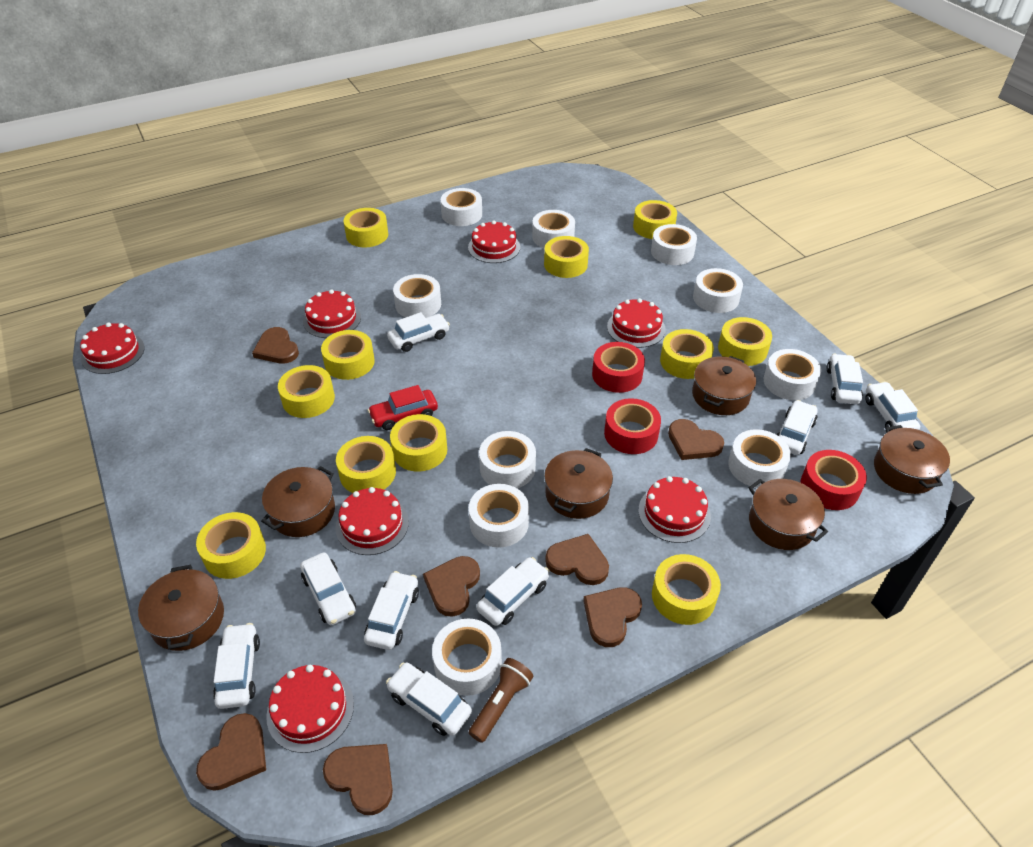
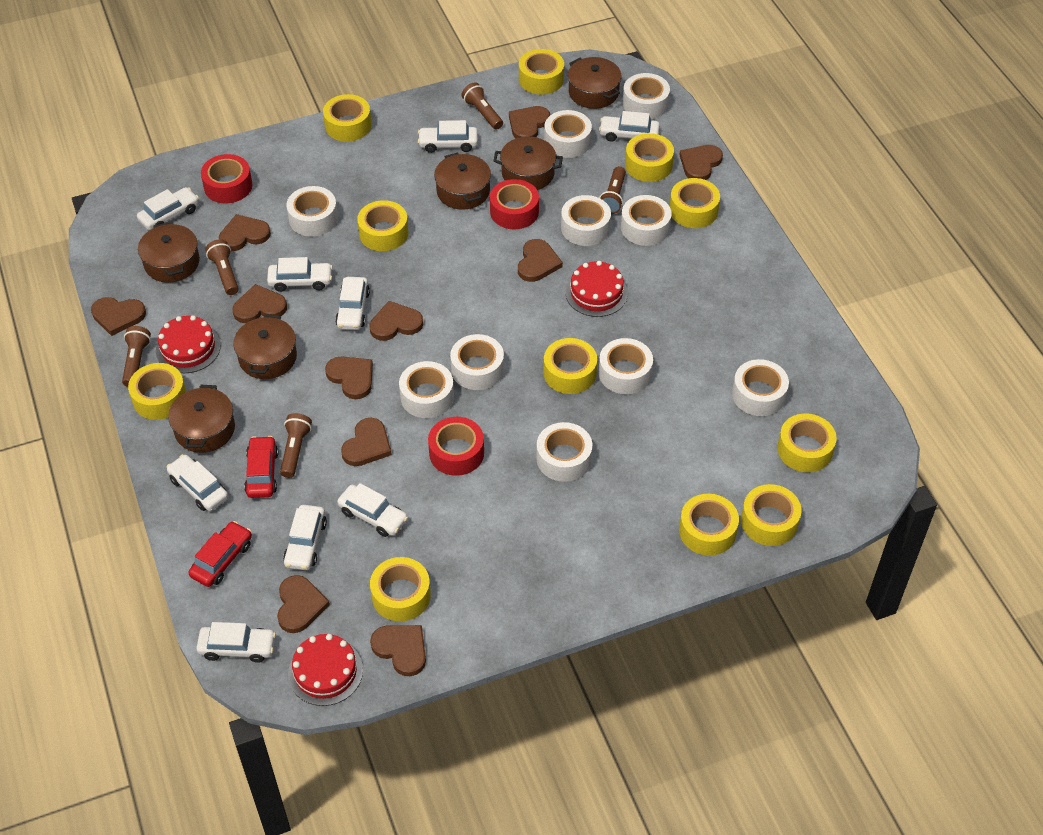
brown flashlight: [469,658,533,743] = 1 -> [122,326,151,387] [206,239,239,295] [280,413,312,478] [462,82,503,130] [599,166,626,214] = 5
brown heart: [196,713,266,791] [252,327,299,364] [323,744,393,815] [423,556,480,617] [545,534,609,585] [583,587,642,647] [668,419,724,460] = 7 -> [91,297,146,336] [219,214,271,251] [232,284,287,323] [277,575,330,633] [325,356,373,399] [341,418,392,466] [369,301,423,341] [370,625,426,676] [509,106,550,138] [518,239,563,282] [680,145,723,180] = 11
red cake: [80,322,145,374] [266,665,354,753] [303,289,361,338] [335,487,409,555] [468,221,520,263] [607,298,666,348] [638,476,711,543] = 7 -> [156,315,221,373] [288,634,363,706] [565,261,628,317] = 3
red car: [368,385,438,430] = 1 -> [189,521,252,587] [244,436,278,498] = 2

